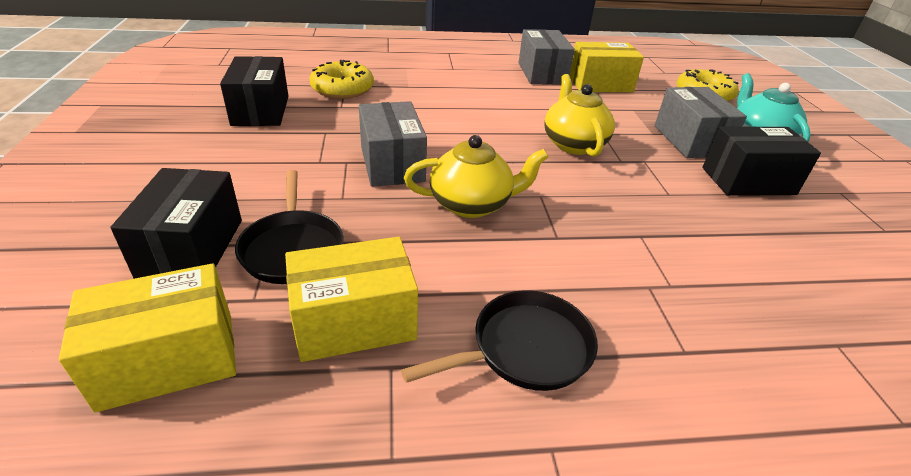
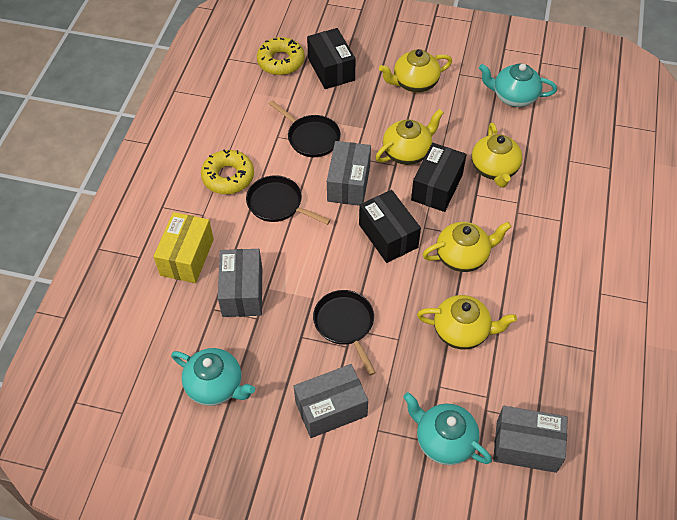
black pan: [235,170,344,284] [401,290,598,391] = 2 -> [246,175,331,225] [269,100,341,157] [313,290,376,376] = 3
grey box: [359,101,427,187] [519,29,575,85] [655,87,747,158] = 3 -> [218,249,262,317] [294,364,368,438] [327,141,371,206] [493,406,568,473] = 4
turquoise teapot: [737,73,811,143] = 1 -> [171,348,255,406] [403,392,492,465] [479,63,557,107] = 3
yellow box: [59,263,236,413] [285,237,418,362] [570,42,644,92] = 3 -> [153,212,214,283] = 1
yellow teapot: [404,135,549,218] [544,74,615,157] = 2 -> [375,109,444,165] [379,49,452,93] [417,295,517,350] [422,222,511,272] [472,123,522,188] = 5

